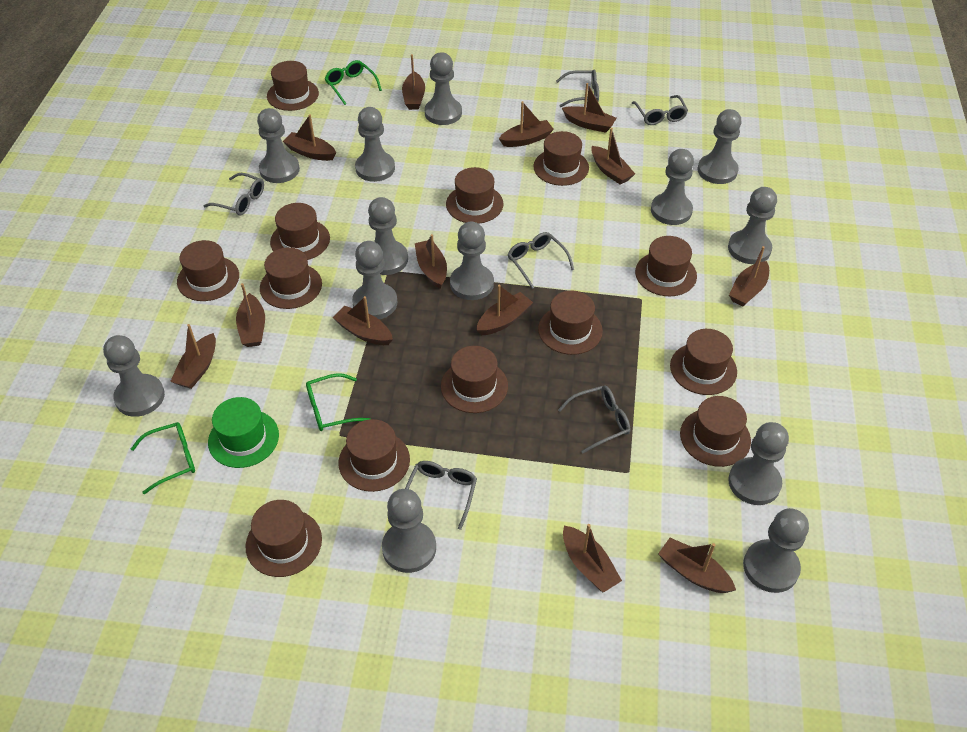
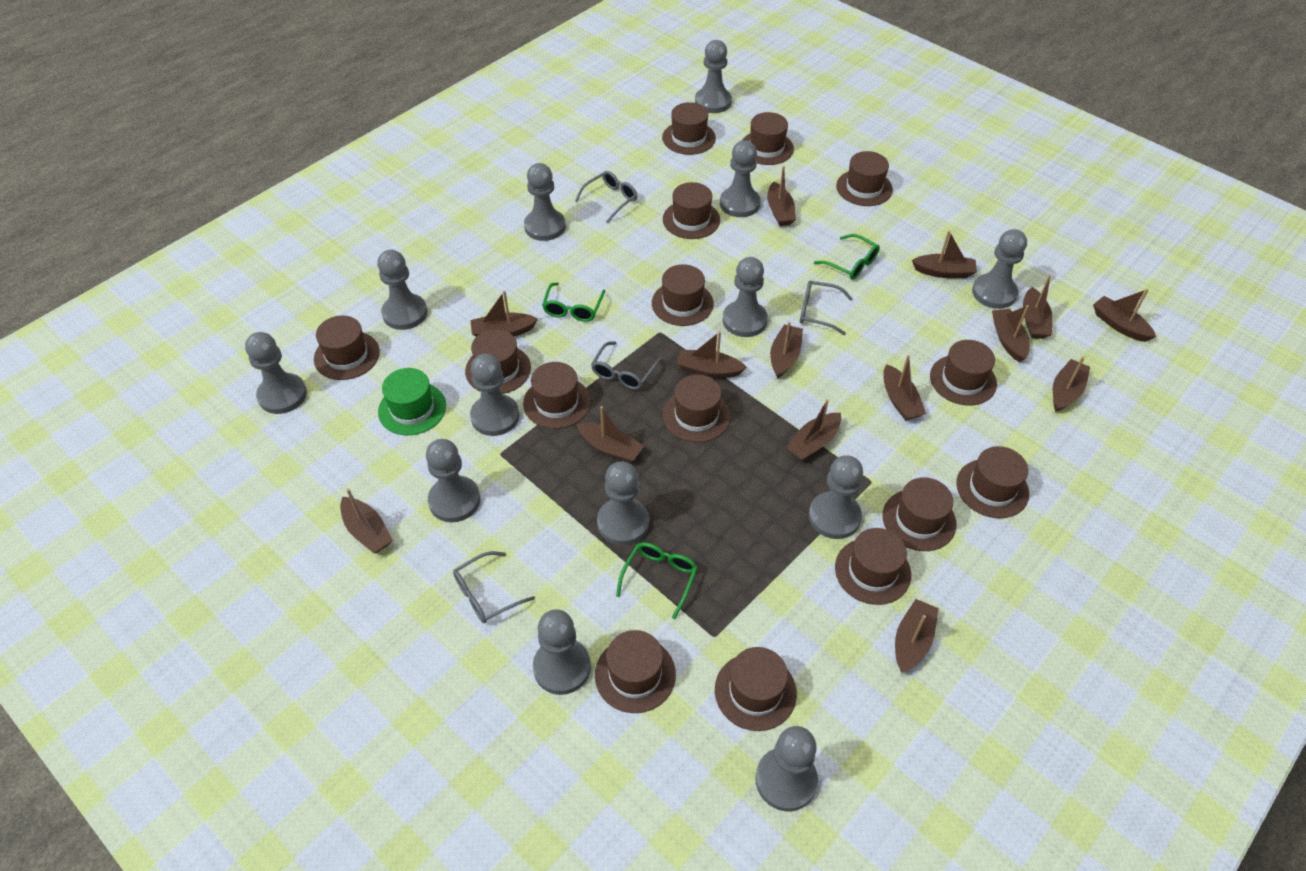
brown boat: [170,324,216,389] [236,283,265,347] [283,114,336,161] [333,296,393,345] [402,54,425,110] [415,234,447,289] [477,285,533,335] [499,101,554,147] [562,83,617,133] [563,524,622,593] [591,128,635,184] [658,538,736,593] [729,246,769,307] = 13 -> [340,489,393,553] [470,290,538,337] [577,406,644,463] [677,331,747,378] [767,166,796,226] [770,322,803,379] [786,399,841,461] [883,355,926,421] [895,599,938,672] [912,231,977,278] [992,305,1030,362] [1023,275,1052,339] [1053,357,1090,412] [1093,289,1156,342] = 14
brown hat: [177,240,239,301] [246,500,322,577] [260,248,322,309] [267,61,319,111] [270,203,330,260] [338,419,410,492] [441,346,508,413] [446,167,503,224] [533,131,589,186] [538,291,603,355] [635,236,697,296] [670,329,737,395] [680,396,751,467] = 13 -> [314,315,380,380] [465,329,531,394] [523,362,590,429] [595,630,676,713] [652,264,714,326] [662,102,716,155] [663,182,720,239] [663,374,731,442] [715,647,797,731] [742,112,794,165] [835,528,911,605] [836,151,893,206] [882,477,956,551] [930,340,997,406] [956,446,1029,518] = 15
grey glasses: [204,173,264,215] [405,461,477,530] [508,232,574,289] [556,69,599,107] [558,386,630,453] [632,95,688,125] = 6 -> [453,551,535,623] [575,171,637,223] [591,341,662,390] [800,280,853,335] = 4

